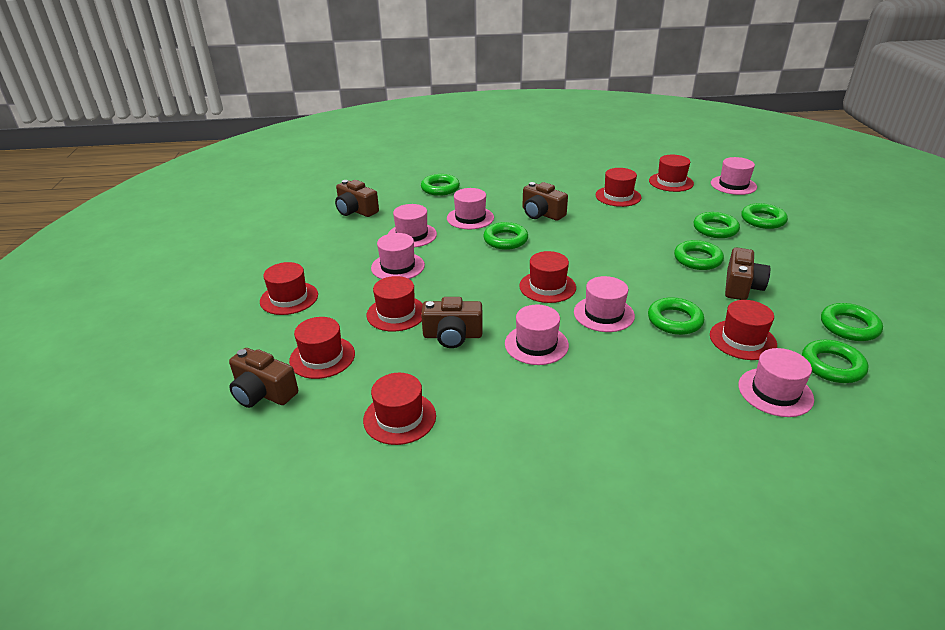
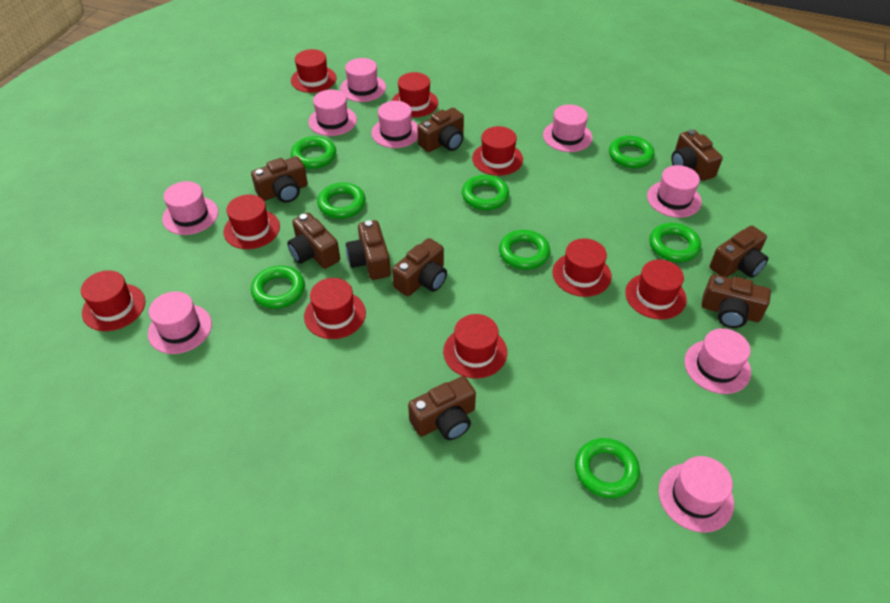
brown camera: [229,348,298,408] [335,180,379,217] [421,297,483,348] [523,182,568,221] [725,247,771,300] = 5 -> [251,156,308,203] [287,212,340,269] [346,220,391,280] [392,238,447,296] [408,376,476,440] [417,108,464,152] [671,130,723,181] [702,275,771,328] [710,225,768,278] = 9
pink hat: [371,233,425,279] [388,204,437,247] [447,188,494,229] [505,305,569,365] [574,276,635,332] [711,157,757,195] [738,348,814,417] = 7 -> [148,291,212,354] [162,181,218,235] [308,90,357,136] [340,58,386,102] [371,101,418,148] [543,105,593,152] [647,165,702,218] [658,456,734,533] [684,328,751,394] = 9
red hat: [260,262,318,315] [289,317,355,379] [363,373,436,445] [367,276,423,332] [519,251,576,303] [595,168,642,207] [649,155,694,192] [710,300,777,360] = 8 -> [81,270,145,331] [224,195,280,249] [291,49,337,93] [304,278,366,339] [392,72,438,117] [443,314,507,378] [472,126,523,176] [552,238,612,297] [625,259,687,319] = 9

